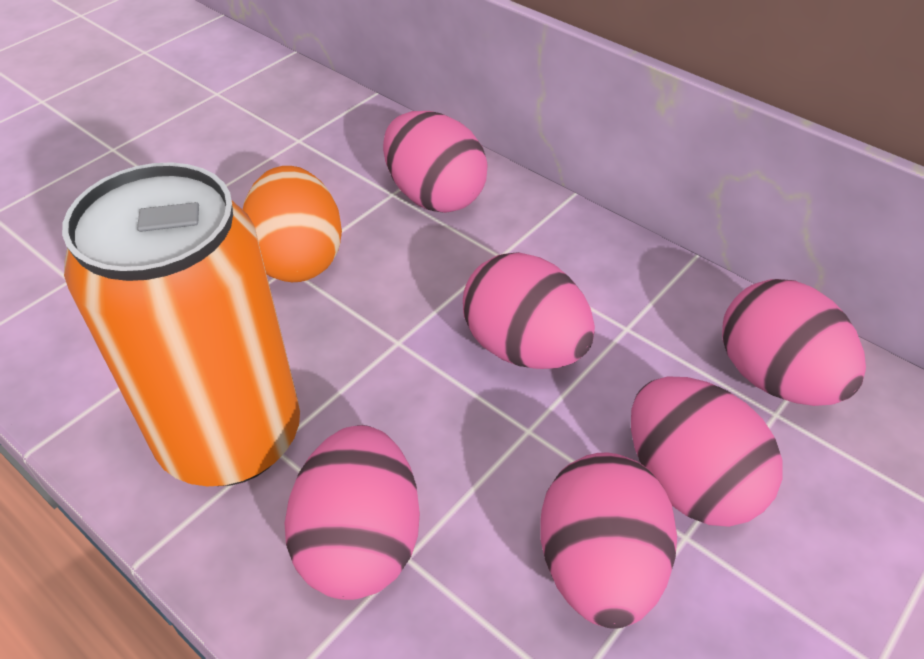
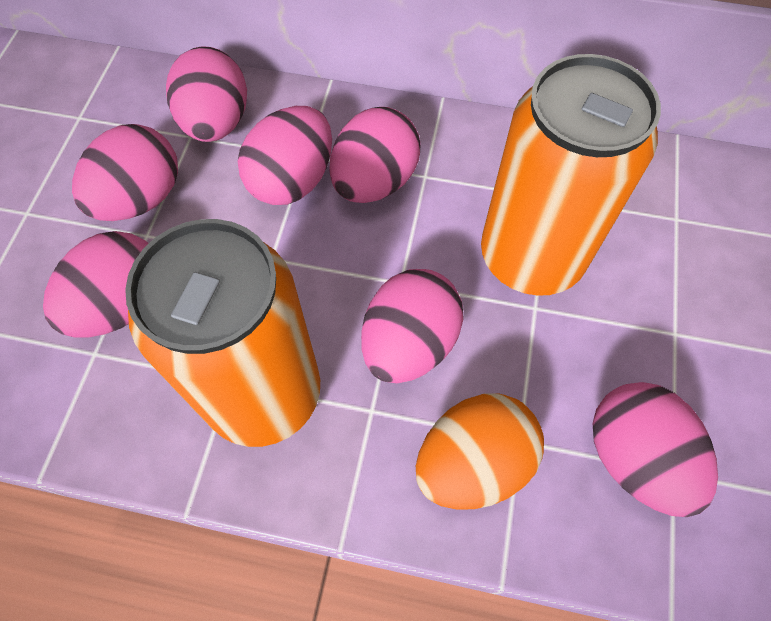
orange can: [62,162,300,486] = 1 -> [125,219,320,447] [481,54,661,296] = 2
pink egg: [284,425,420,600] [383,111,488,213] [463,252,595,369] [540,452,677,629] [631,376,782,527] [722,279,866,406] = 6 -> [43,231,149,337] [72,124,178,221] [166,46,247,142] [238,106,332,205] [329,107,421,203] [361,269,464,383] [593,382,718,517] = 7

